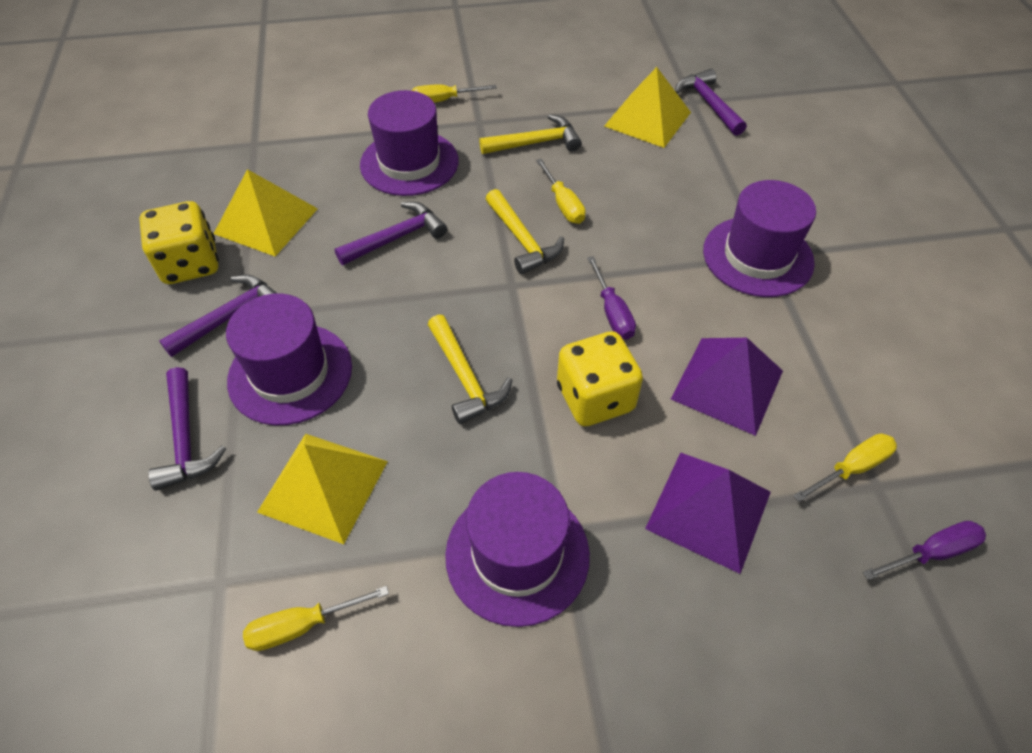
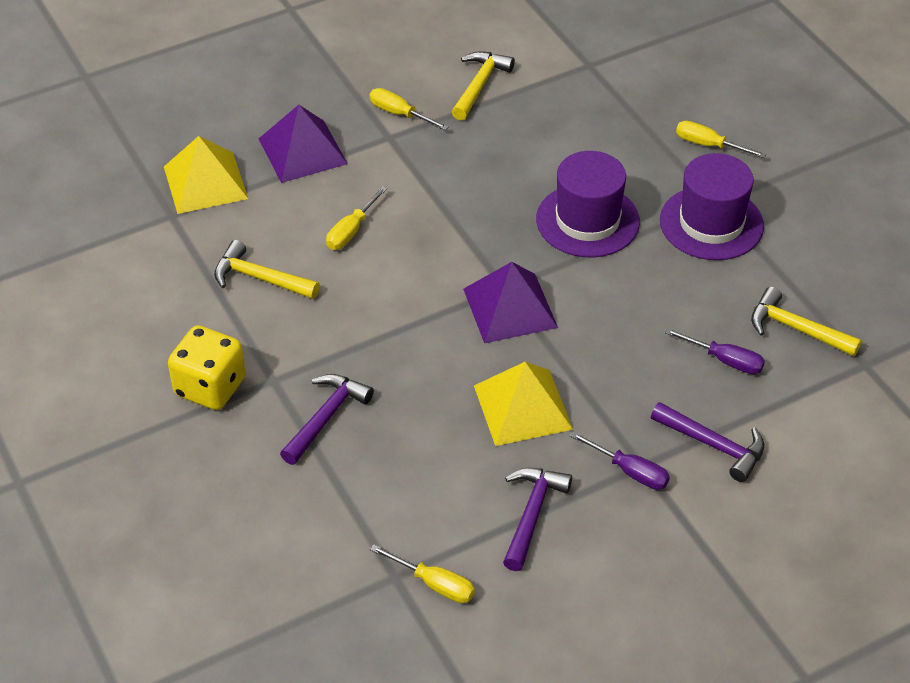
purple hammer: [148,367,226,491] [159,275,278,357] [334,202,447,265] [675,69,747,136] = 4 -> [280,374,374,465] [503,468,572,571] [651,402,764,482] = 3
purple hat: [226,293,352,425] [360,90,459,196] [445,472,590,627] [703,180,816,297] = 4 -> [536,151,640,257] [660,153,764,260] = 2
yellow dice: [139,201,219,284] [557,331,643,426] = 2 -> [168,325,246,410] = 1
yellow pyramid: [214,169,318,257] [257,434,388,544] [604,67,691,148] = 3 -> [164,136,248,214] [474,362,573,446] = 2

